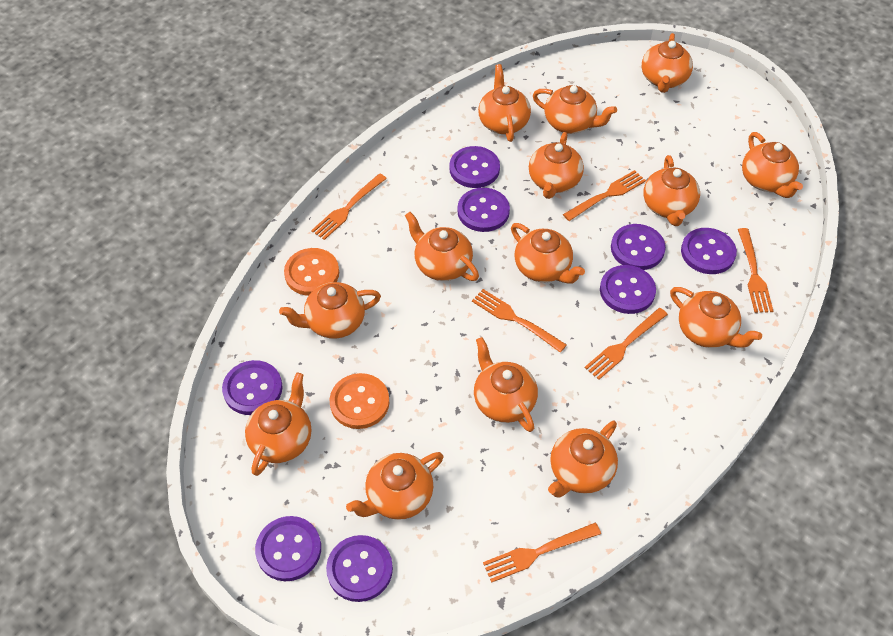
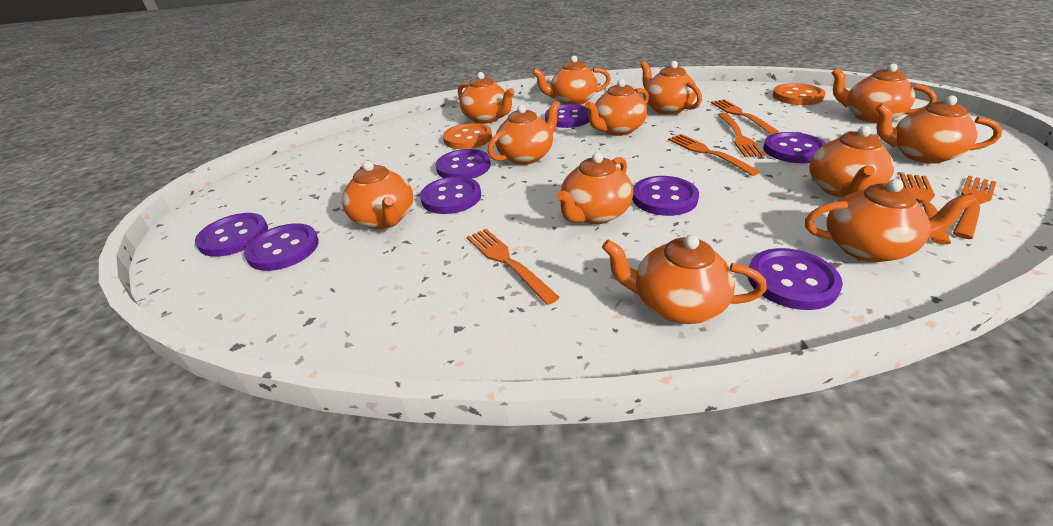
orange teapot: [245,372,311,476] [279,282,381,339] [346,452,444,520] [405,212,479,281] [474,337,538,432] [478,64,531,142] [511,223,585,283] [529,132,584,199] [533,85,617,134] [548,421,618,497] [642,33,693,93] [643,155,700,226] [670,287,762,348] [742,132,803,198] = 14 -> [342,161,413,229] [458,72,514,124] [488,101,560,165] [532,56,611,105] [557,152,633,224] [585,79,649,136] [602,235,767,324] [641,61,702,115] [805,179,977,262] [809,126,894,198] [831,63,937,123] [875,95,1003,164] = 12

